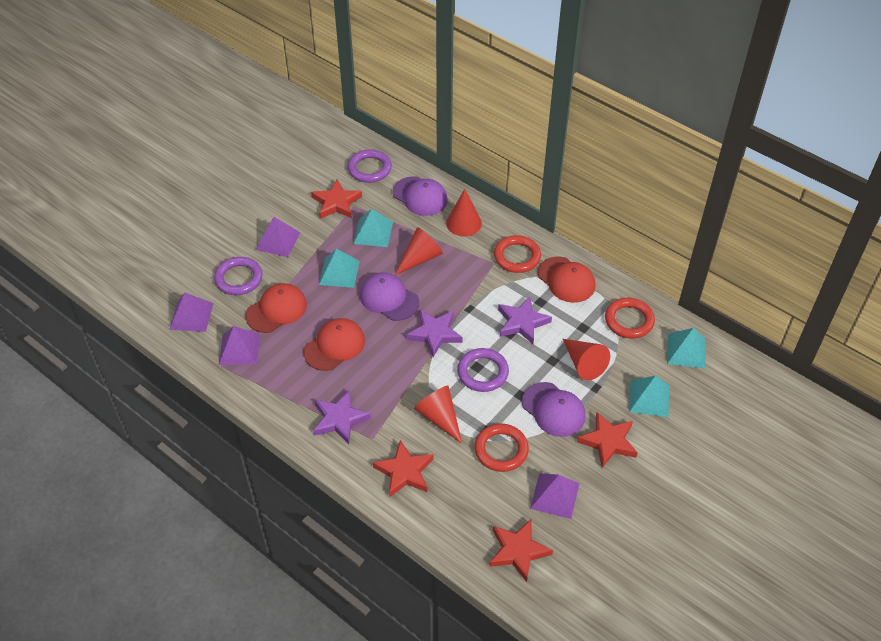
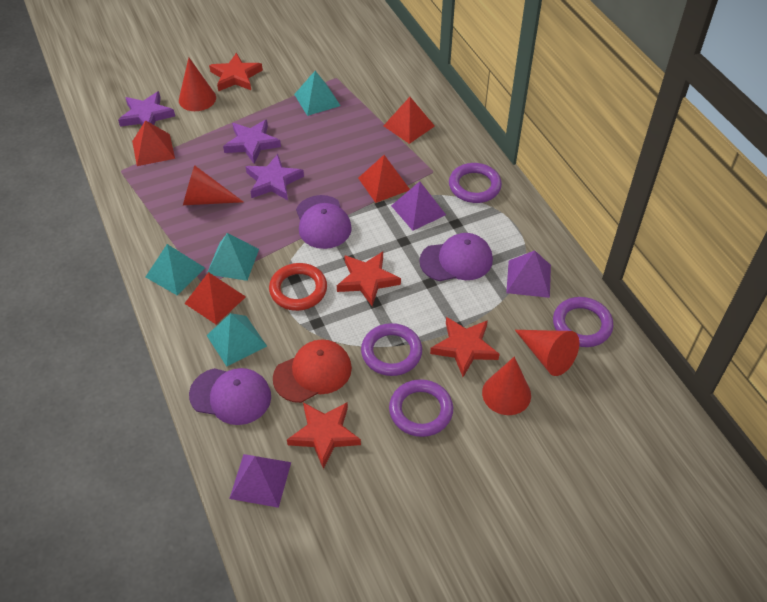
purple pyramid: [169,293,214,332] [219,326,260,365] [255,217,300,257] [530,473,580,519] = 4 -> [229,454,291,508] [391,181,446,231] [506,250,551,298] = 3
purple ring: [214,257,263,295] [348,149,392,183] [457,348,509,392] = 3 -> [361,323,422,376] [389,379,453,437] [449,163,502,203] [553,297,614,347] = 4
red cap: [245,283,307,333] [303,318,365,371] [538,257,595,303] = 3 -> [273,340,352,403] = 1
red pyramid: none = 0 -> [132,120,175,166] [184,272,246,324] [358,155,410,203] [383,97,435,144] = 4
red ring: [474,423,529,472] [494,235,541,273] [605,298,655,338] = 3 -> [269,263,327,311] = 1

